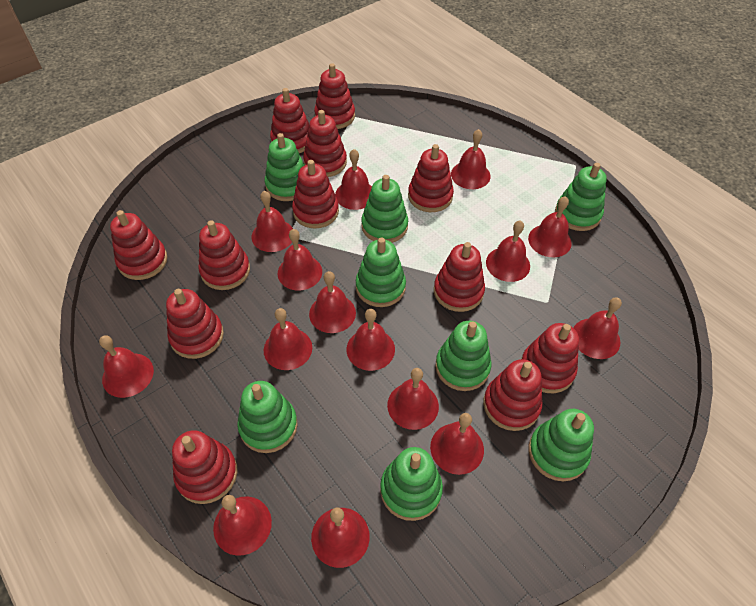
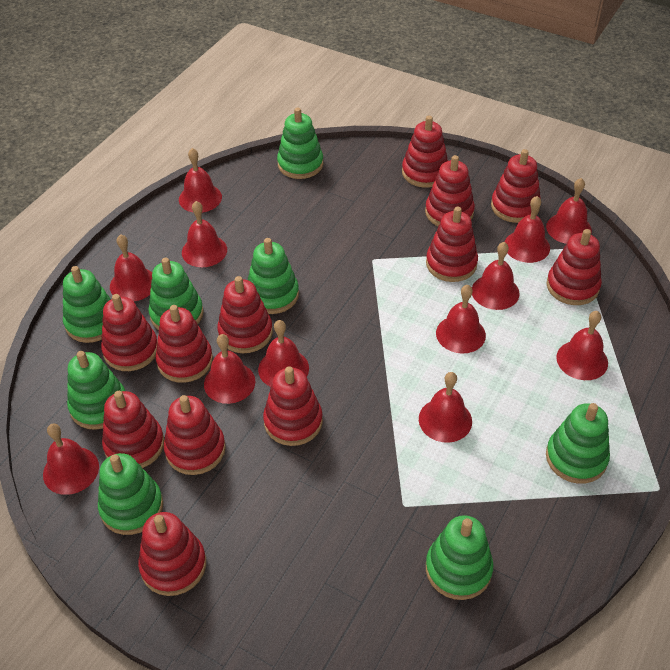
red bell: [99,335,154,398] [213,495,272,556] [252,191,293,252] [264,308,312,370] [278,229,322,291] [309,271,356,333] [311,507,370,568] [335,149,372,210] [347,309,395,371] [387,368,439,430] [430,413,484,475] [451,129,491,189] [486,220,530,282] [528,196,572,257] [574,297,622,359] = 15 -> [43,424,99,495] [110,234,152,301] [179,148,222,213] [182,201,227,267] [204,334,256,404] [258,320,309,387] [419,372,472,443] [436,285,486,354] [472,242,520,310] [505,196,550,263] [546,178,592,244] [556,311,608,380] = 12

